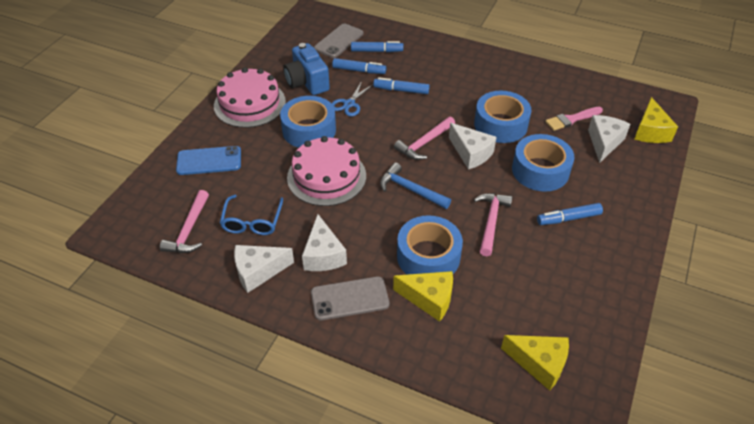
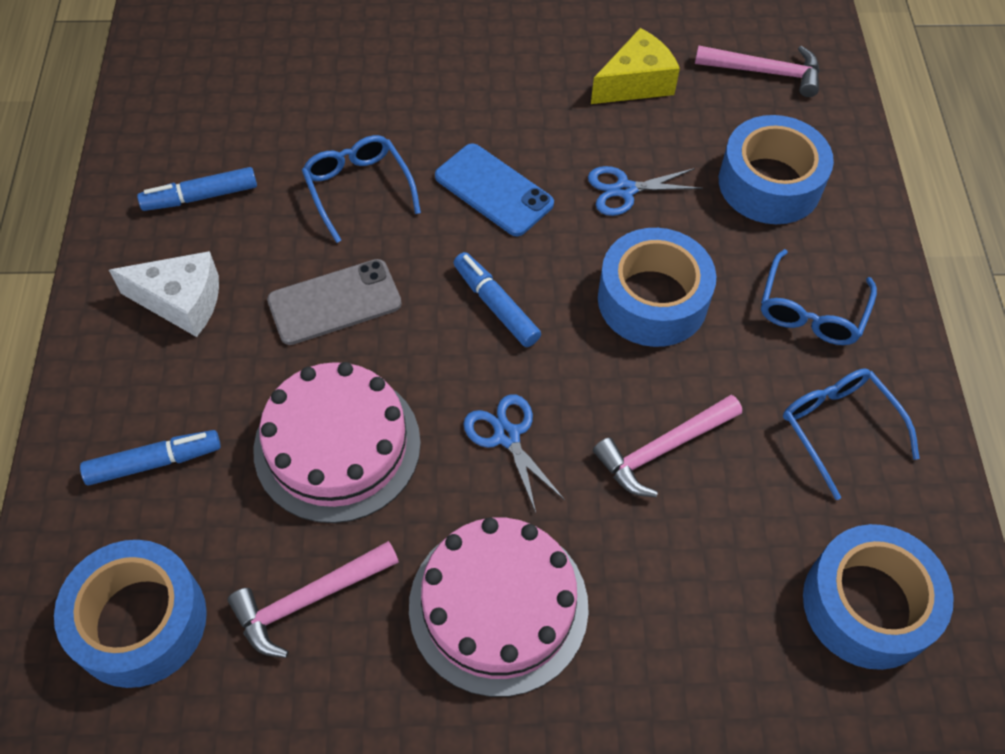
blue camera: [283,43,330,95] = 1 -> none = 0
blue glasses: [220,195,283,235] = 1 -> [302,135,421,243] [761,249,877,345] [783,369,920,500] = 3
blue hammer: [380,163,451,209] = 1 -> none = 0
blue marker: [332,58,386,74] [351,41,403,52] [373,77,430,94] [537,203,603,225] = 4 -> [80,430,221,486] [137,167,257,211] [454,252,541,347] = 3
blue scissors: [331,81,373,116] = 1 -> [463,394,565,513] [588,166,703,216] = 2
grey phone: [311,276,389,320] [314,24,364,58] = 2 -> [267,259,402,345] = 1
pink brush: [545,107,603,131] = 1 -> none = 0
white cheese: [234,245,294,293] [302,214,347,271] [449,123,496,169] [588,115,630,163] = 4 -> [109,251,219,337] = 1
yellow cheese: [393,271,453,322] [501,335,569,391] [635,97,678,143] = 3 -> [591,28,680,104] = 1

